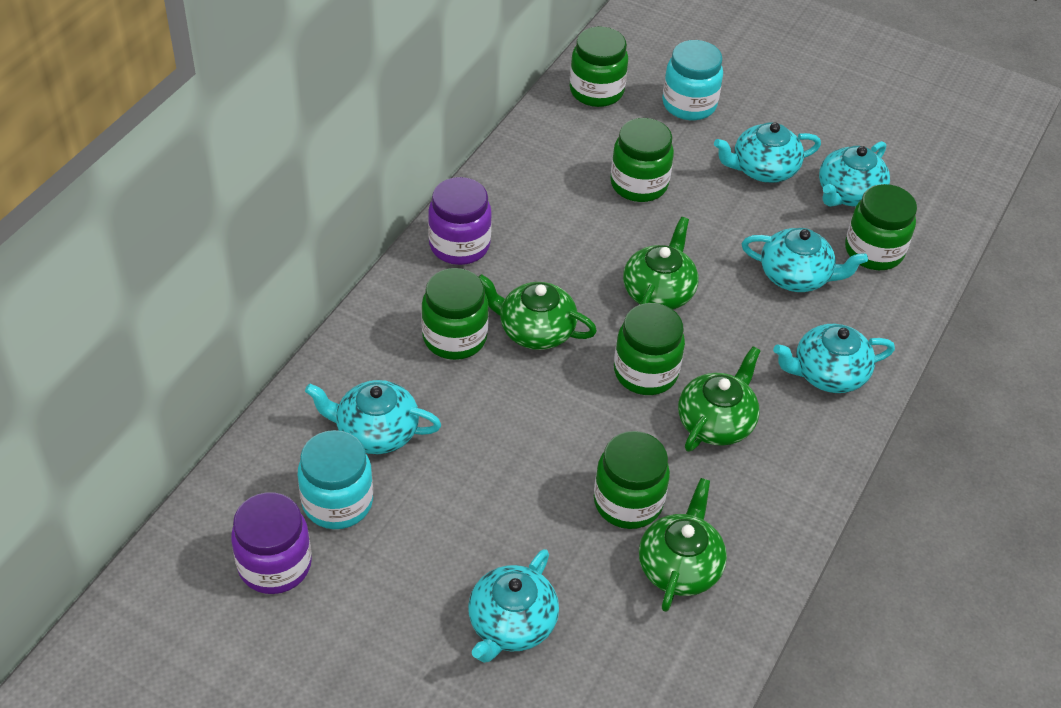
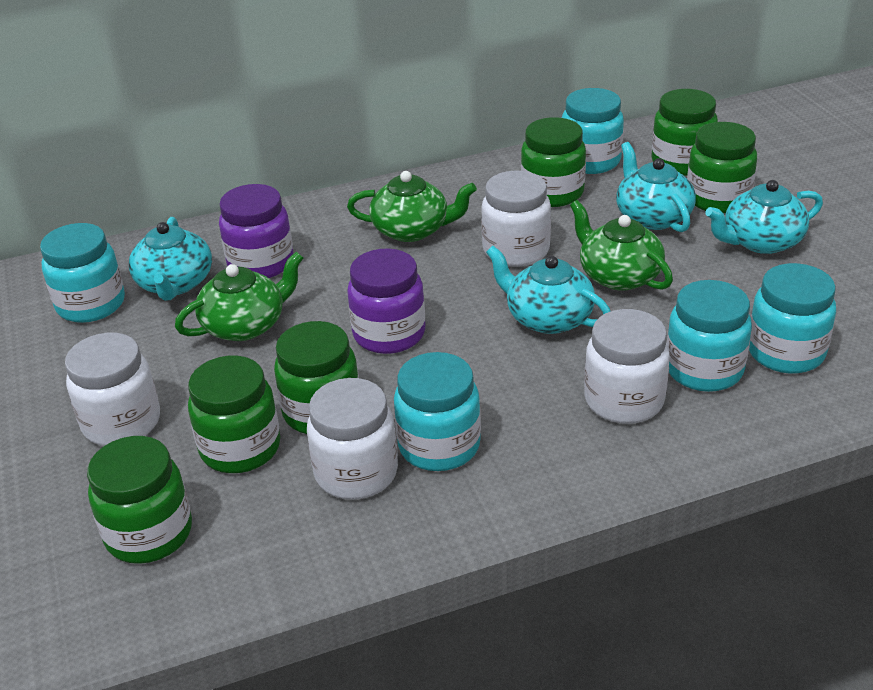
green teapot: [479,274,597,350] [623,217,698,309] [639,478,727,612] [678,346,761,452] = 4 -> [175,252,303,341] [347,171,477,242] [570,200,673,291] = 3
turquoise jar: [298,430,373,529] [662,40,723,120] = 2 -> [40,223,125,323] [394,352,481,471] [562,88,624,174] [667,280,752,392] [749,263,836,374] = 5
turquoise teapot: [305,380,441,454] [468,549,559,663] [714,122,821,183] [742,228,868,292] [773,324,895,393] [819,141,890,207] = 6 -> [129,217,212,301] [486,246,610,334] [616,142,696,232] [705,180,823,254] = 4
white jar: none = 0 -> [65,333,160,446] [307,378,398,500] [481,171,551,267] [584,309,670,424] = 4

